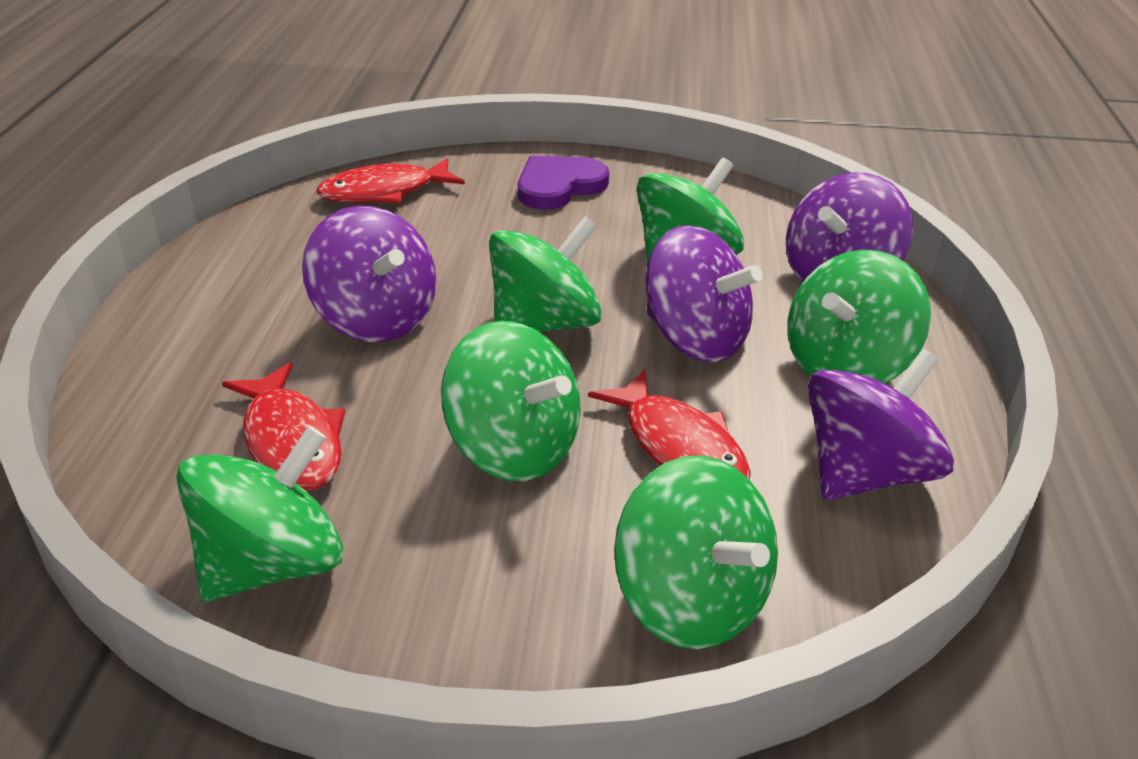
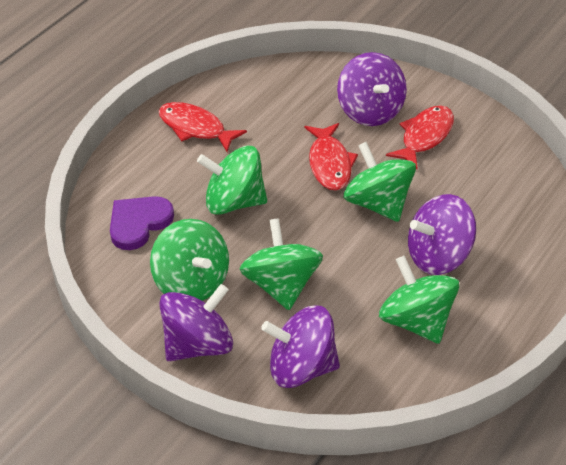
green spinning top: [177,426,343,602] [441,320,581,481] [489,216,602,333] [614,455,778,649] [637,158,744,264] [788,250,931,384] = 6 -> [150,219,229,301] [197,146,267,215] [240,218,323,310] [343,142,416,222] [379,256,459,344] = 5

